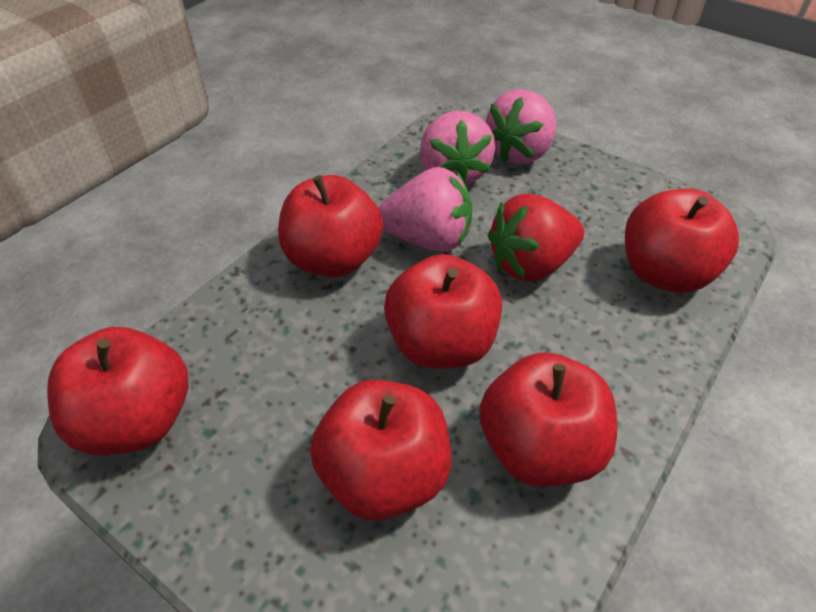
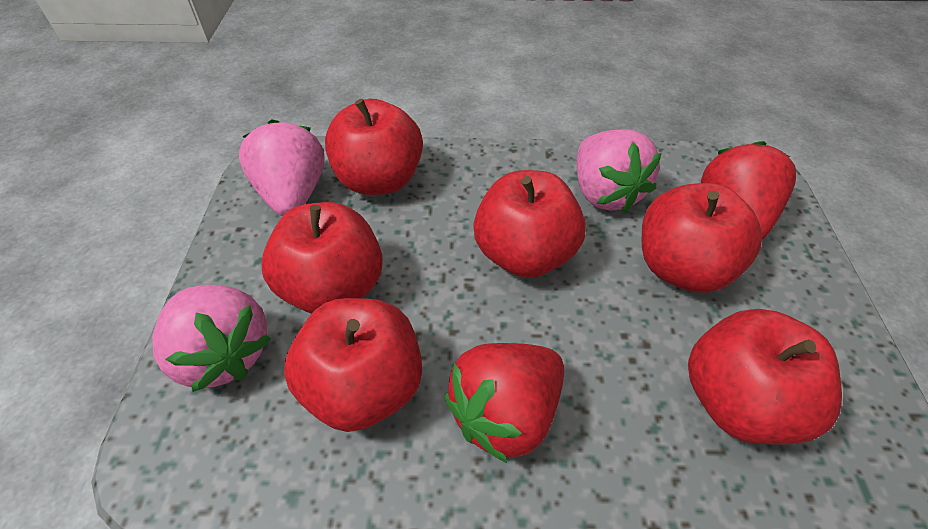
red strawberry: [488,193,584,282] = 1 -> [445,343,564,463] [701,141,796,240] = 2

